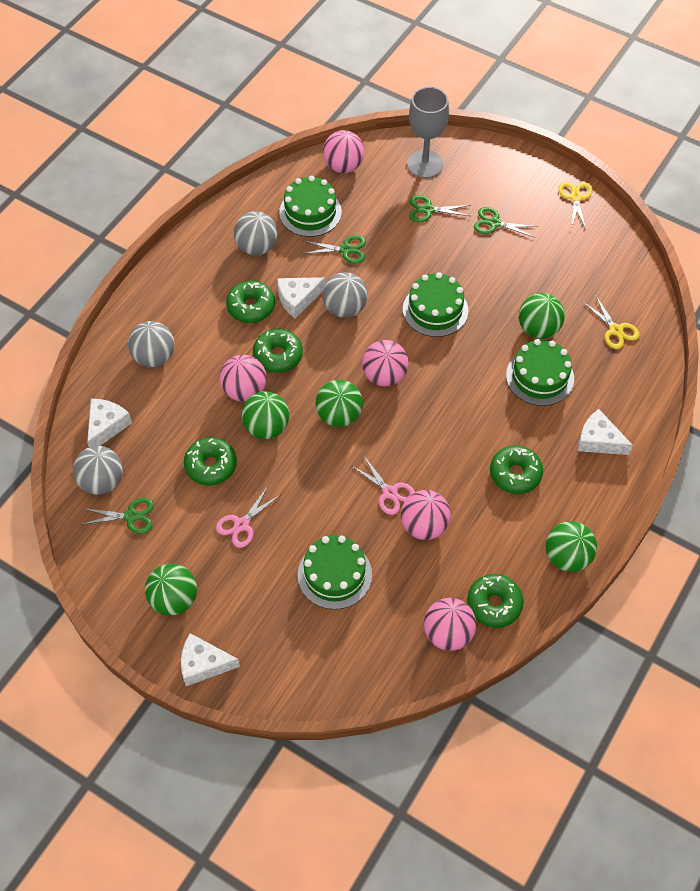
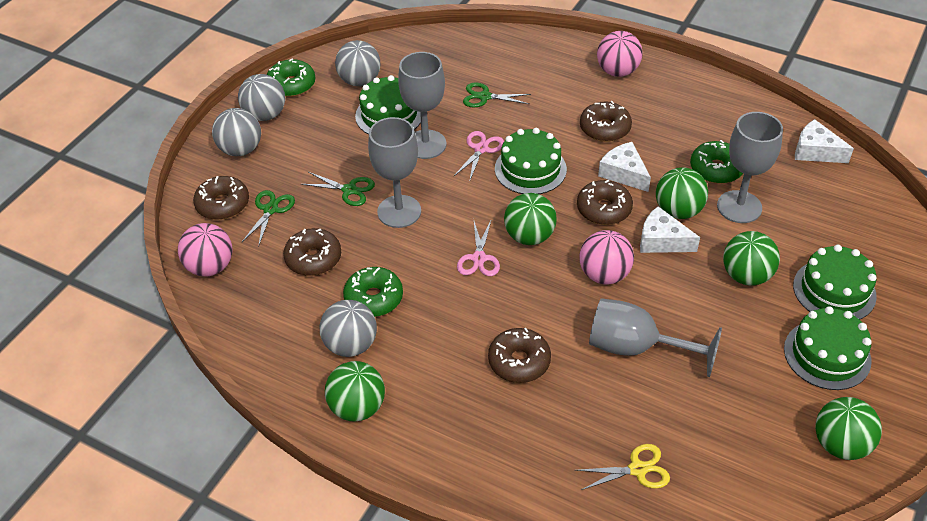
brown donut: none = 0 -> [193,176,249,220] [283,228,341,276] [488,328,551,383] [577,180,633,225] [580,101,632,142] = 5
green donut: [184,437,237,486] [226,281,275,323] [253,329,303,373] [467,574,524,628] [490,445,543,494] = 5 -> [267,58,315,97] [343,267,403,317] [690,140,743,184] = 3
green scissors: [81,498,154,534] [302,235,366,264] [409,195,471,222] [474,207,538,237] = 4 -> [241,190,295,247] [301,172,375,206] [463,82,531,107] = 3
grey goblet: [407,87,449,178] = 1 -> [368,117,421,228] [398,52,447,159] [589,298,722,377] [717,112,783,223] = 4
pink ball: [220,355,267,402] [323,130,364,173] [362,340,409,387] [401,490,451,540] [424,598,476,651] = 5 -> [178,223,233,276] [579,230,634,285] [597,31,643,77] = 3
white cheese: [87,399,132,447] [181,633,240,686] [277,277,325,319] [577,409,633,455] = 4 -> [598,142,651,192] [640,206,700,253] [795,119,854,163] = 3
yellow scissors: [558,182,593,229] [583,296,640,349] = 2 -> [575,444,670,490] = 1

